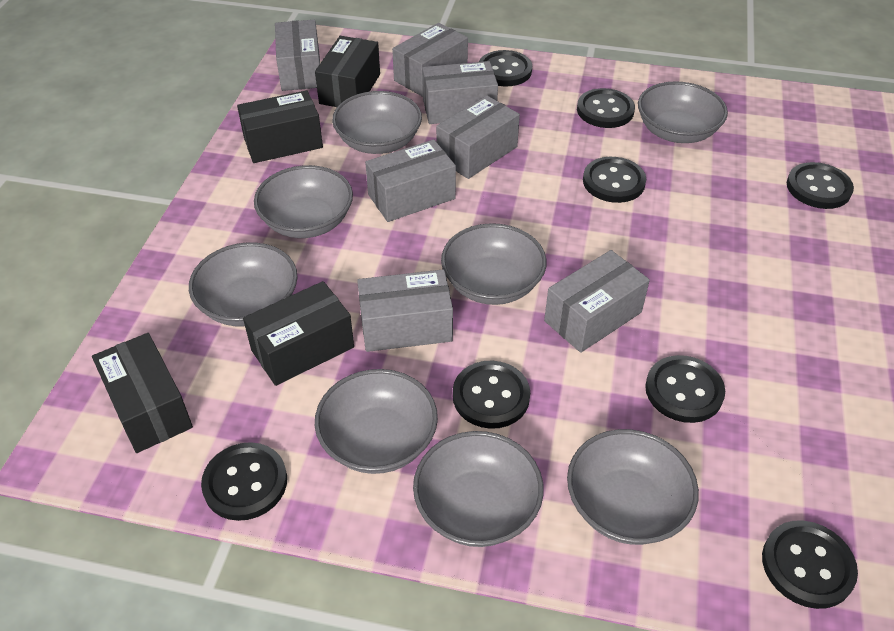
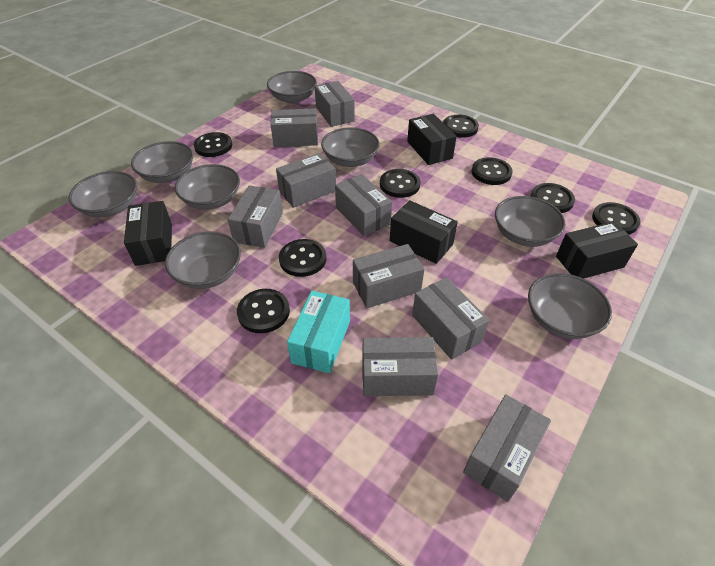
grey box: [275,20,320,91] [357,269,453,352] [365,139,456,222] [392,23,468,97] [422,61,498,124] [436,96,520,179] [544,250,650,353] = 7 -> [228,185,283,248] [270,108,318,147] [276,153,336,208] [315,81,355,127] [335,174,392,236] [353,244,424,308] [362,337,438,396] [412,277,490,360] [463,394,551,502] = 9
turquoise box: none = 0 -> [287,291,350,373] = 1

